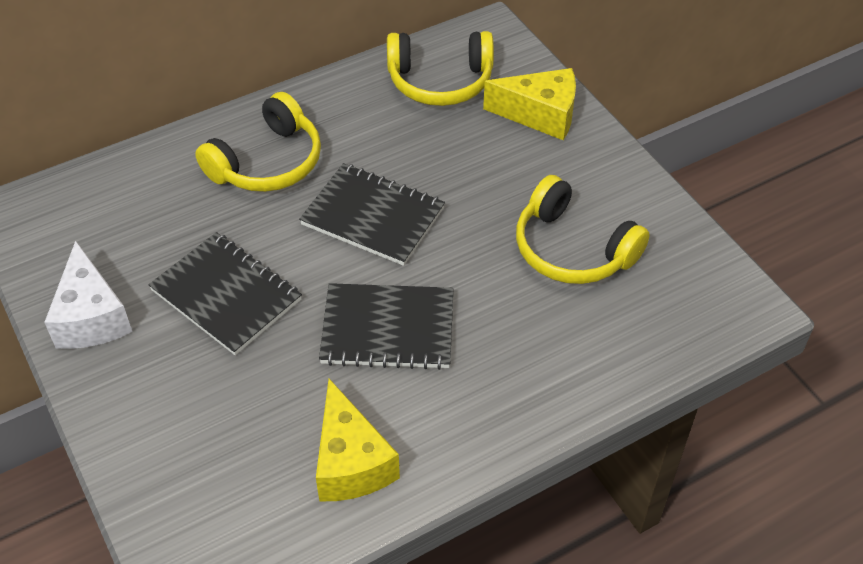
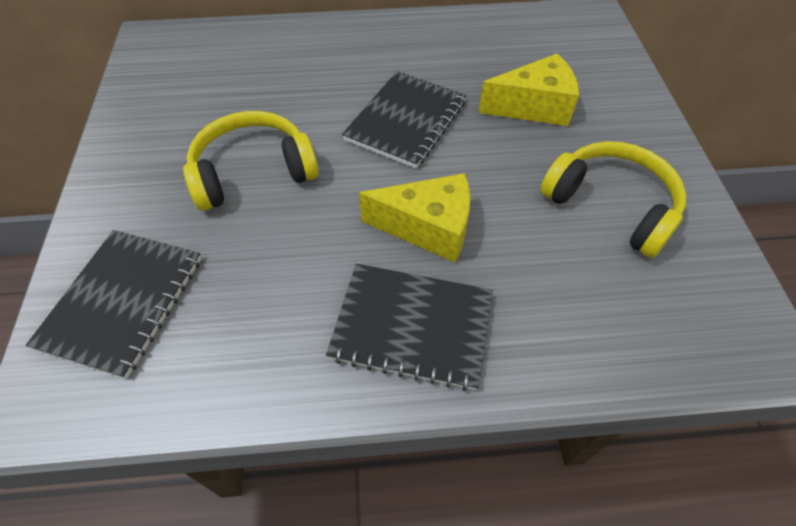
white cheese: [44,241,133,349] = 1 -> none = 0
yellow headphones: [195,92,321,192] [387,31,494,106] [516,175,650,284] = 3 -> [183,111,319,211] [540,141,686,258] = 2

